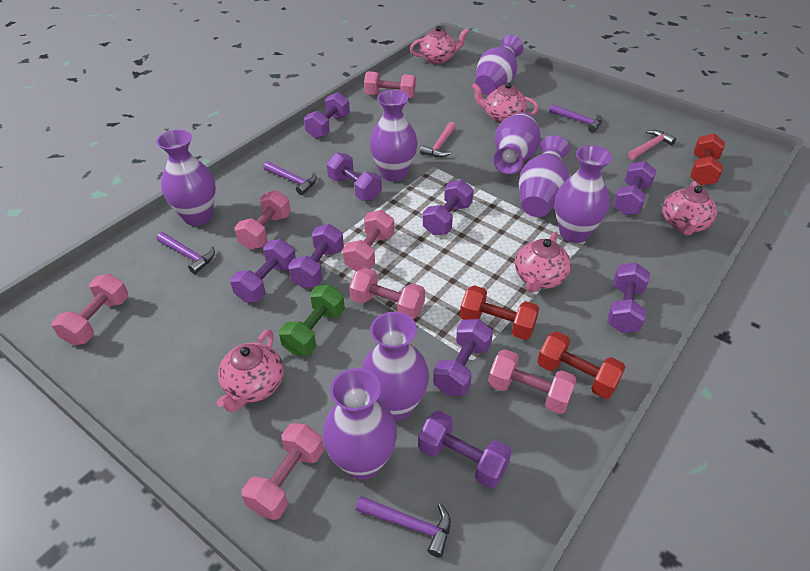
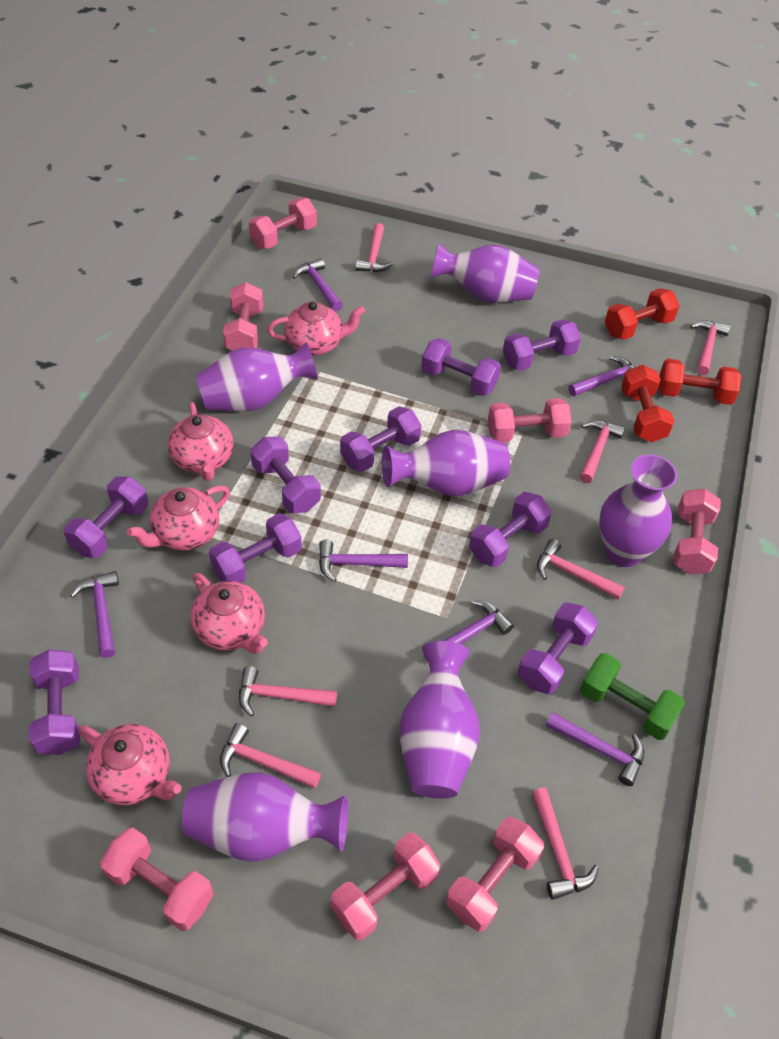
pink hammer: [420,122,456,157] [628,130,676,160] = 2 -> [220,723,321,788] [239,666,337,717] [355,223,393,272] [532,787,599,900] [537,539,625,600] [580,420,625,483] [691,321,731,375] = 7
purple hammer: [157,232,215,274] [263,161,317,195] [356,496,451,557] [549,104,602,132] = 4 -> [70,571,119,658] [293,258,343,311] [319,539,408,582] [424,600,514,660] [546,712,644,786] [569,356,635,396] = 6
purple vase: [156,130,216,226] [322,368,397,480] [361,312,429,421] [370,90,418,182] [475,35,524,95] [493,112,541,174] [519,135,570,217] [555,145,612,243] = 8 -> [182,772,348,862] [196,342,317,411] [382,430,510,496] [399,641,480,799] [431,243,540,303] [599,454,678,567] = 6

